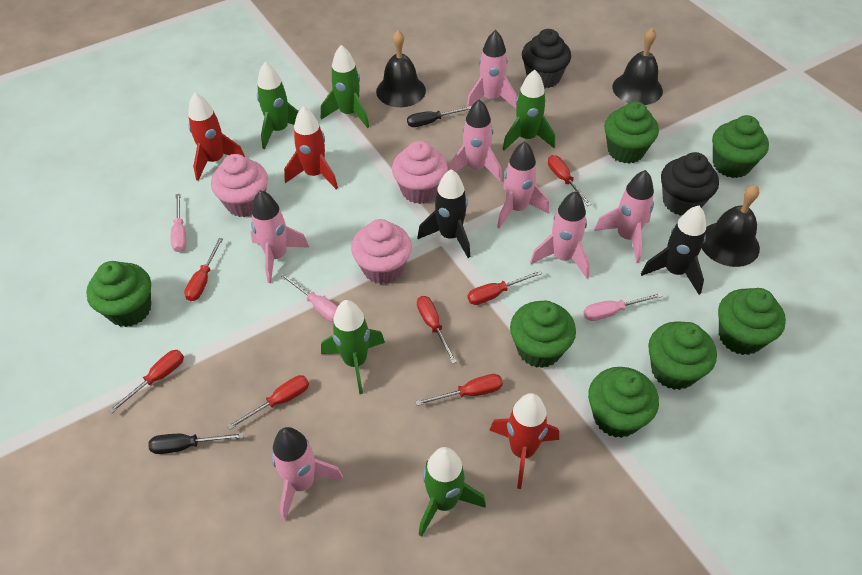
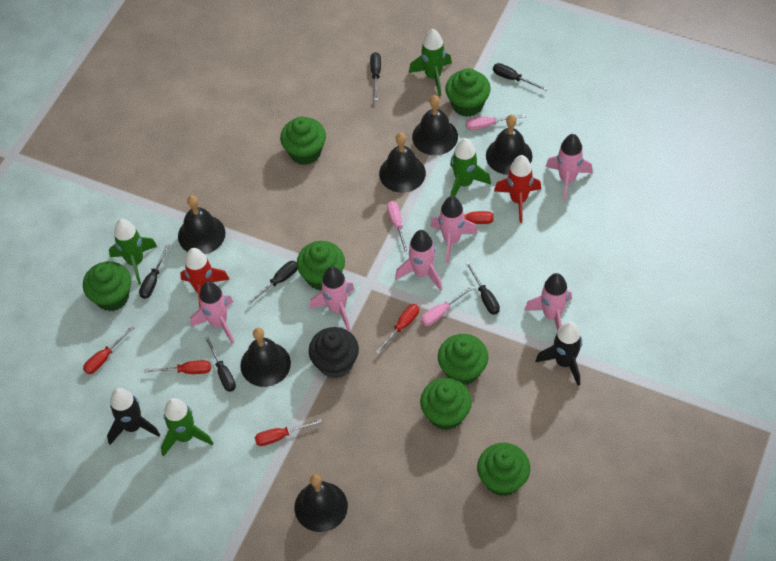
black bell: [376,30,426,107] [612,28,663,105] [702,184,760,267] = 3 -> [178,195,225,254] [240,328,291,387] [295,474,348,532] [379,133,426,193] [412,95,458,155] [486,115,532,175] = 6
black cupcake: [522,29,571,88] [661,152,719,216] = 2 -> [309,327,359,378] = 1
black screwdriver: [148,433,244,454] [407,106,471,127] = 2 -> [139,244,170,299] [205,336,236,392] [247,261,297,305] [370,52,381,101] [466,262,500,315] [493,63,547,91] = 6
green rocket: [257,62,299,149] [321,45,369,128] [321,300,385,394] [419,447,486,537] [502,70,555,151] = 5 -> [109,219,157,285] [161,398,213,457] [409,29,452,96] [450,138,491,197] = 4
pink cupcake: [211,154,268,217] [351,219,412,284] [392,141,448,204] = 3 -> none = 0
pink rocket: [251,190,310,283] [272,427,343,521] [448,99,502,182] [467,30,517,109] [497,141,549,229] [530,191,590,278] [594,170,654,263] = 7 -> [190,281,234,344] [310,266,354,331] [395,230,442,291] [430,196,478,263] [524,273,572,331] [546,134,593,202] = 6
red rocket: [188,92,245,181] [284,106,338,189] [490,393,559,489] = 3 -> [180,248,230,308] [494,155,541,223] = 2
red screwdriver: [108,350,184,414] [184,238,223,301] [227,375,309,430] [416,374,503,406] [417,296,457,364] [467,270,542,305] [548,155,591,206] = 7 -> [83,326,135,374] [144,360,211,374] [255,419,322,446] [376,304,419,354] [430,211,493,224] = 5

